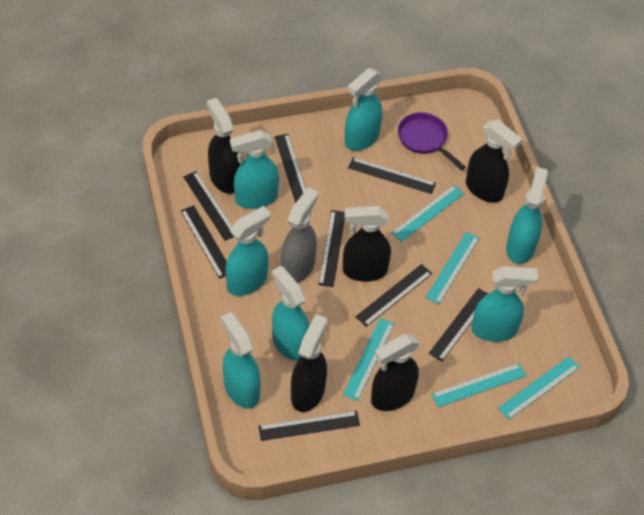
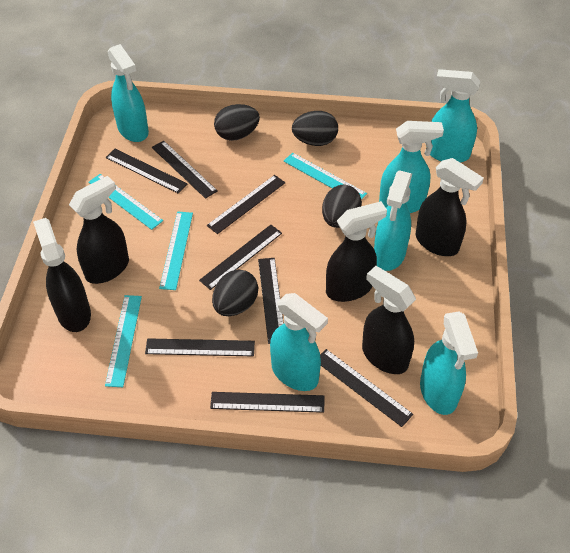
black egg: none = 0 -> [212,270,258,316] [214,104,260,141] [292,111,338,146] [322,185,362,228] = 4
grey spray bottle: [281,187,318,283] = 1 -> none = 0
purple pan: [398,112,466,170] = 1 -> none = 0
turquoise ruler: [343,318,394,401] [391,185,464,242] [425,232,480,304] [432,363,526,407] [498,356,580,419] = 5 -> [88,174,163,230] [105,295,142,387] [159,212,193,290] [284,153,367,200] = 4
turquoise spray bottle: [221,312,261,408] [225,206,271,296] [230,130,279,209] [272,266,309,361] [345,68,382,151] [471,266,538,342] [506,167,548,264] = 7 -> [108,44,149,142] [270,293,328,391] [374,170,412,271] [379,121,444,213] [420,311,478,415] [430,69,480,163] = 6

